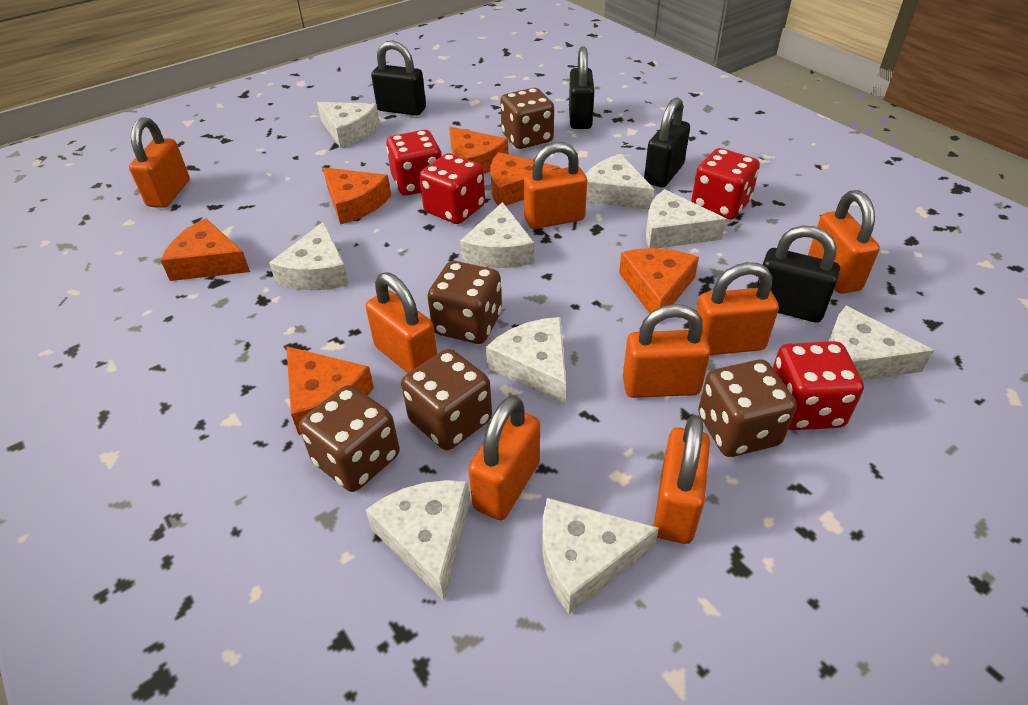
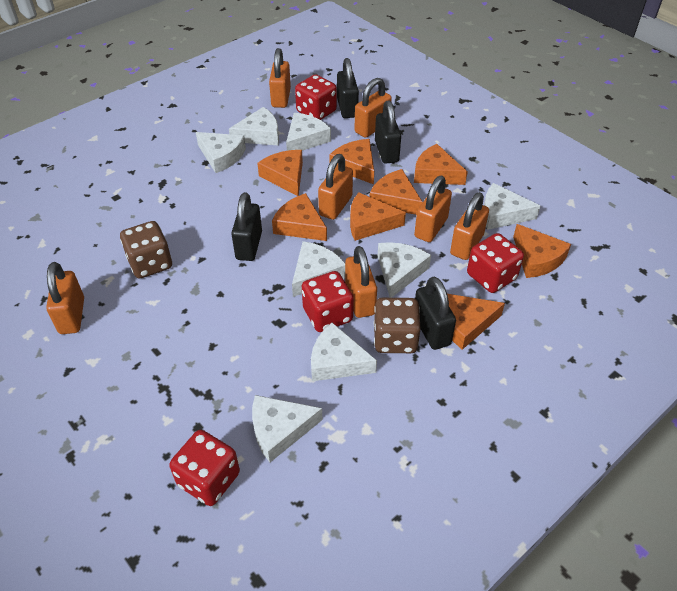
brown dice: [299,385,400,492] [401,349,492,450] [427,261,502,344] [500,88,554,149] [698,359,797,457] = 5 -> [120,221,172,279] [374,298,421,353] = 2
orange cheese: [160,218,250,281] [286,346,374,435] [323,167,391,224] [449,127,508,174] [490,152,560,206] [619,248,699,313] = 6 -> [257,150,303,196] [272,193,327,241] [329,139,374,184] [350,192,406,241] [370,169,423,215] [414,144,468,185] [447,294,505,350] [513,224,571,278] = 8
orange padlock: [129,117,190,208] [366,272,437,373] [468,396,540,520] [524,142,587,229] [623,304,710,398] [654,415,710,544] [696,262,779,355] [808,190,880,294] = 8 -> [46,262,84,334] [269,48,291,108] [318,154,353,220] [345,246,377,318] [355,78,392,138] [414,175,452,242] [450,192,489,260] = 7
white cheese: [269,222,349,290] [317,102,380,148] [365,480,470,601] [460,202,534,268] [486,317,566,404] [543,498,659,614] [585,154,655,209] [646,189,727,248] [828,306,934,380] = 9 -> [196,132,246,173] [229,107,279,145] [252,395,322,462] [286,113,331,151] [292,241,345,297] [311,323,377,381] [378,242,431,298] [484,183,540,230] = 8

